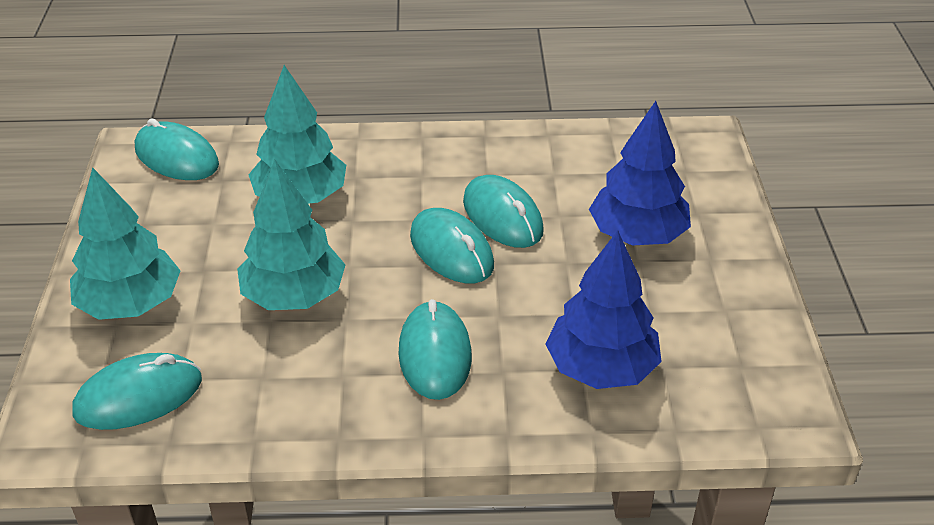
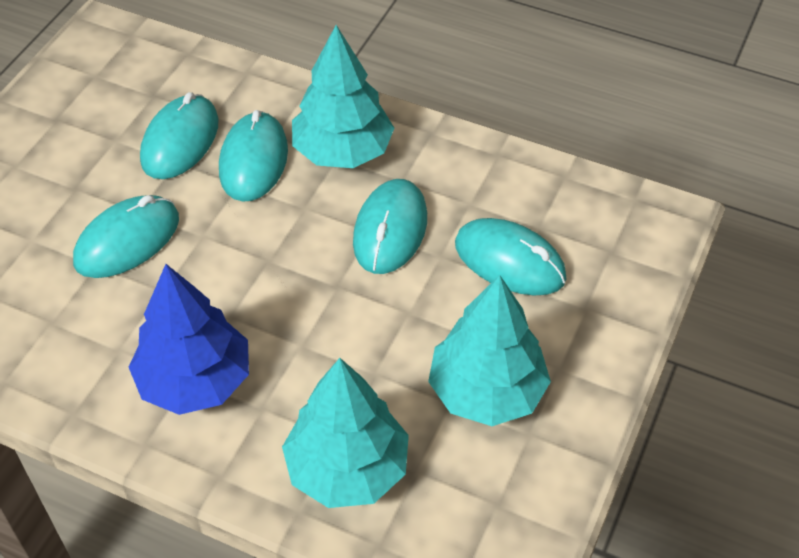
blue tree: [545,230,662,389] [589,101,691,246] = 2 -> [129,264,249,415] = 1

